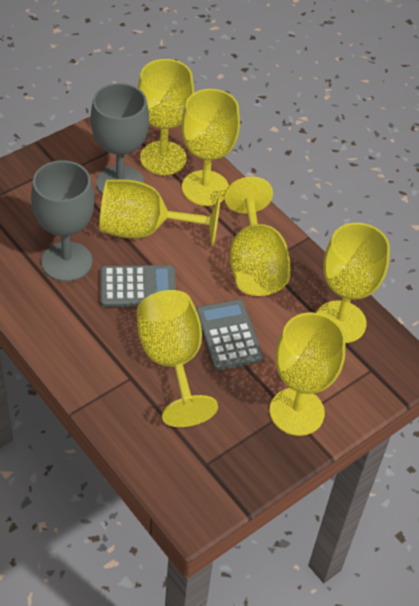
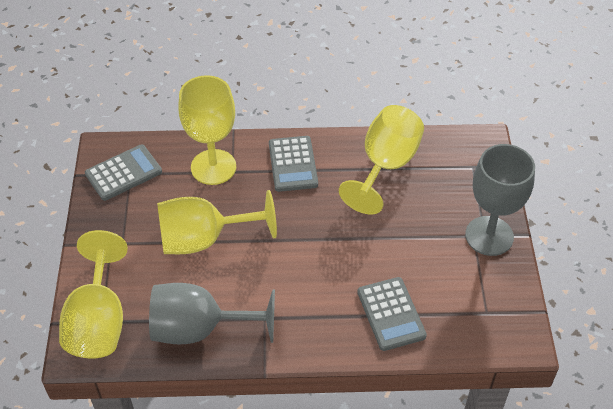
grey calculator: [101,265,176,307] [196,299,263,370] = 2 -> [85,144,162,201] [269,136,318,192] [357,277,427,351] = 3
yellow goblet: [99,179,221,247] [137,290,218,427] [138,59,194,175] [181,89,240,206] [224,177,290,296] [270,312,346,436] [316,223,390,343] = 7 -> [59,230,128,358] [157,190,277,254] [178,75,236,185] [339,105,424,215] = 4

